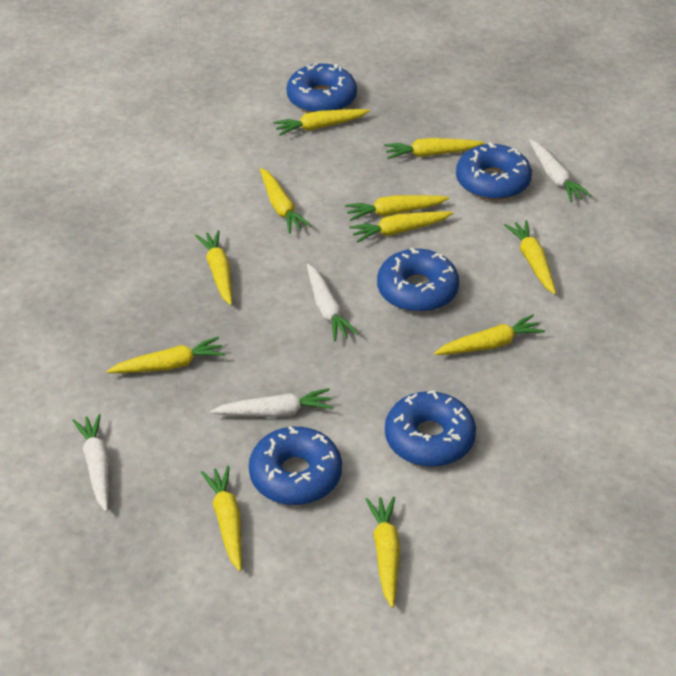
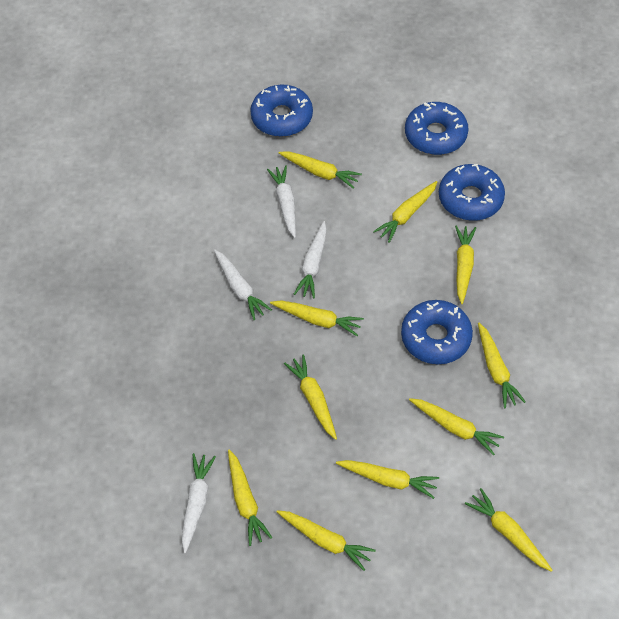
blue donut: [249,426,342,505] [287,63,357,113] [377,247,459,312] [385,390,476,467] [456,142,532,200] = 5 -> [250,85,313,137] [401,300,473,364] [405,102,468,155] [439,164,505,221] = 4

